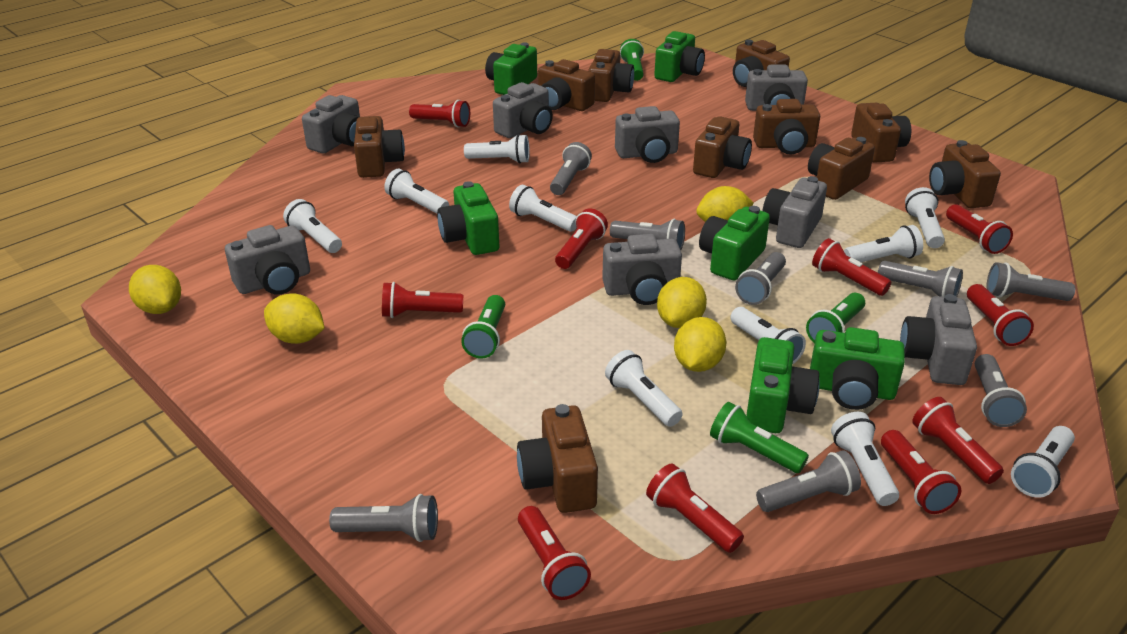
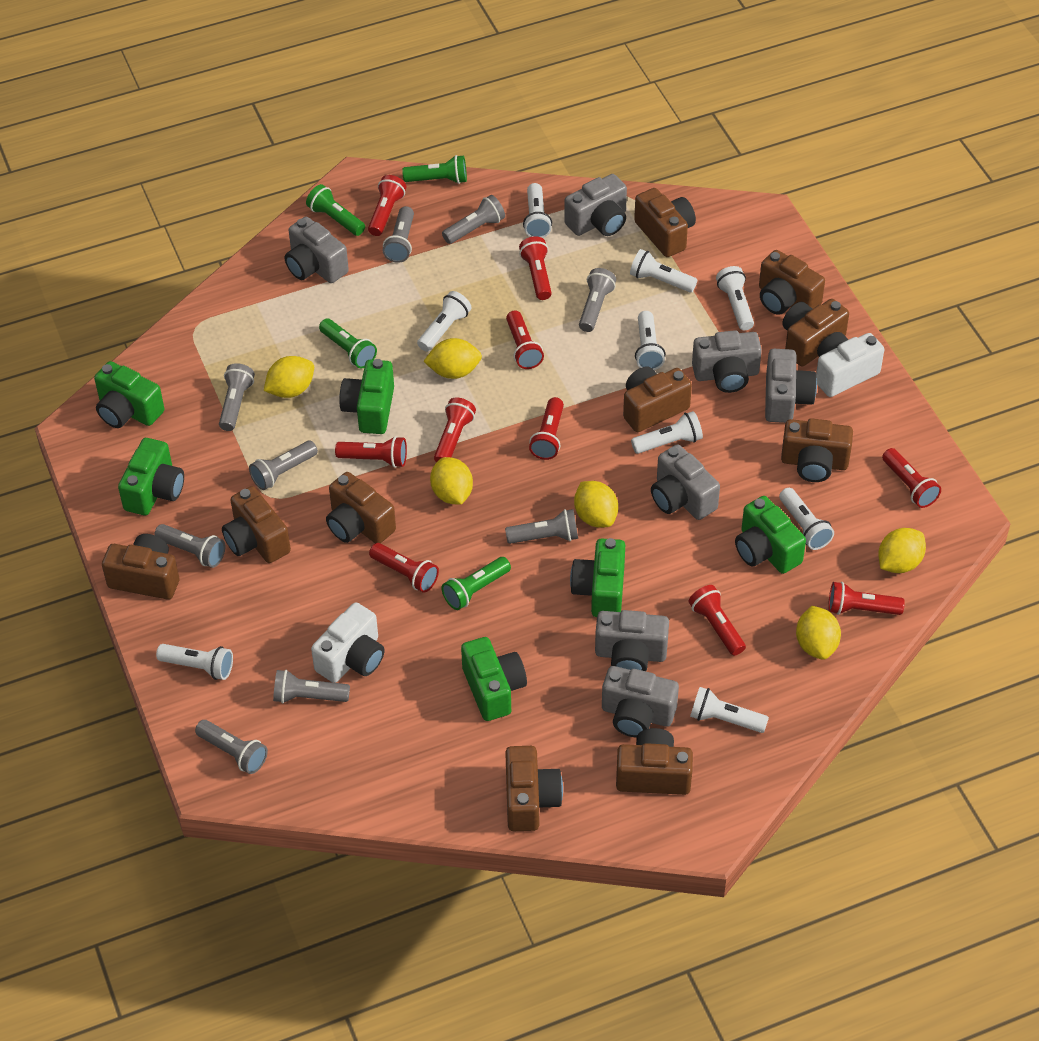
grey camera: [225,225,310,295] [302,95,360,153] [493,82,553,138] [602,234,682,305] [615,106,680,163] [745,65,808,111] [762,176,827,248] [900,294,977,385] = 8 -> [284,217,349,283] [564,174,627,236] [595,610,669,671] [602,666,679,737] [651,444,720,520] [692,330,762,393] [765,349,817,423] = 7
grey flashlight: [329,494,438,542] [550,142,592,195] [610,219,685,250] [735,252,786,305] [756,450,861,512] [878,261,963,297] [975,354,1027,427] [987,262,1075,301] = 8 -> [154,524,225,568] [195,720,268,774] [219,363,255,431] [249,441,318,490] [273,670,350,703] [383,206,414,263] [442,195,505,244] [505,509,578,544] [579,268,616,332] = 9
white camera: none = 0 -> [311,602,385,683] [816,332,884,397] = 2
white flashlight: [283,199,342,253] [384,169,449,214] [464,134,530,164] [509,185,577,232] [605,350,683,427] [730,307,806,364] [831,412,899,506] [844,225,923,262] [905,187,945,248] [1011,426,1075,498] = 10 -> [156,644,233,680] [417,291,472,352] [523,183,552,238] [630,249,697,292] [631,411,703,454] [635,311,665,370] [690,687,769,733] [716,266,754,330] [779,488,834,550] = 9
yellow lemon: [129,265,181,314] [264,293,324,344] [657,277,707,328] [674,317,726,372] [696,186,754,222] = 5 -> [264,356,314,398] [423,338,482,379] [430,457,473,505] [574,481,618,528] [796,606,841,660] [878,528,926,573] = 6

